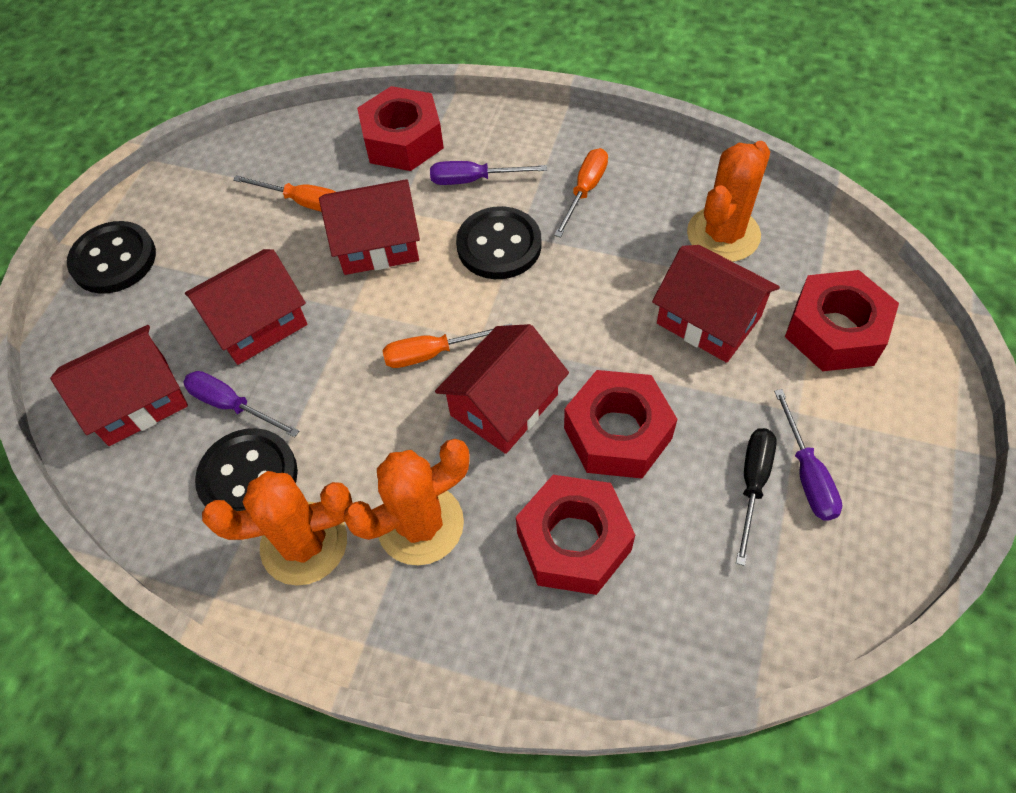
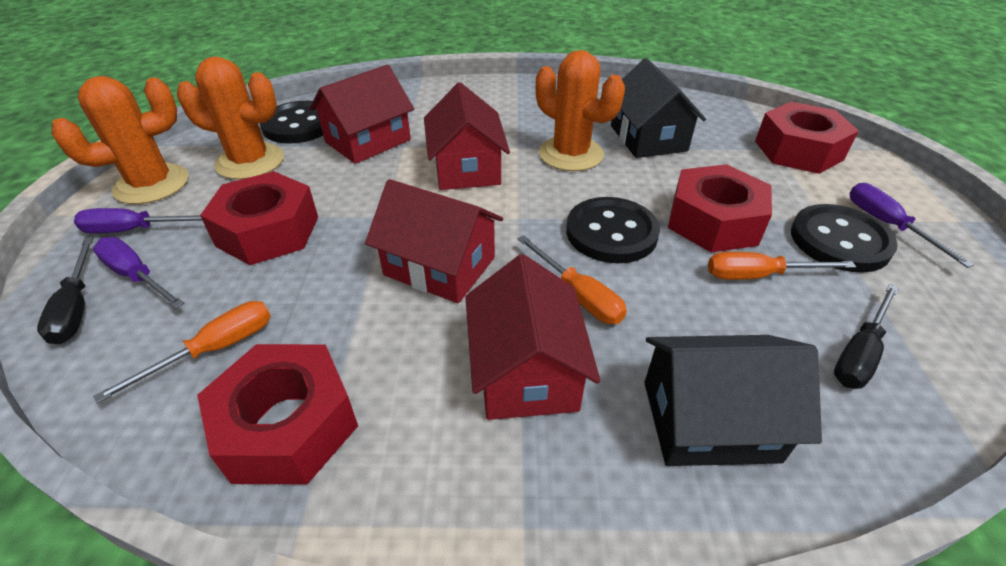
black house: none = 0 -> [611,58,706,158] [645,335,822,466] = 2
black screwdriver: [736,428,777,566] = 1 -> [37,237,93,344] [834,284,899,389] = 2
red house: [50,325,188,446] [185,249,307,365] [319,179,420,275] [435,324,569,454] [652,245,780,363] = 5 -> [309,65,414,164] [365,179,503,303] [424,82,510,190] [465,254,601,420] = 4

